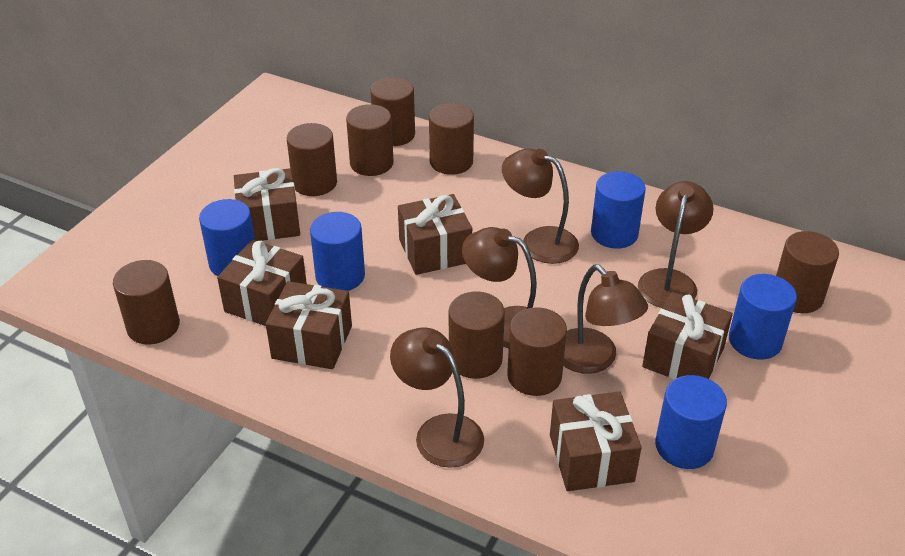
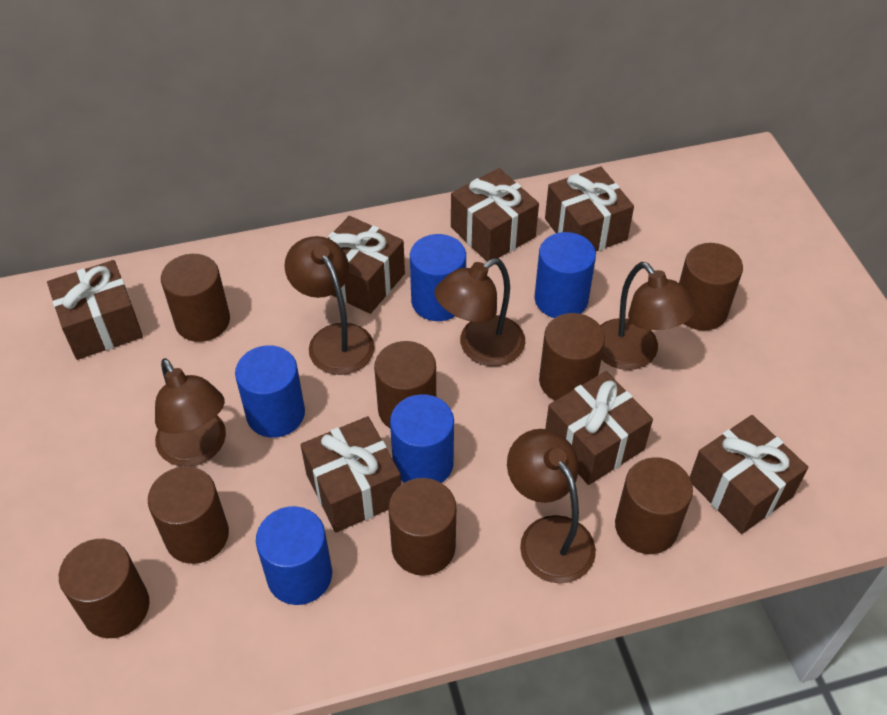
brown gift: [217,240,307,326] [234,168,300,241] [266,281,352,369] [398,194,472,275] [550,391,642,491] [642,292,733,380] = 6 -> [47,260,143,360] [301,416,401,533] [328,216,405,314] [451,168,539,262] [545,166,634,251] [545,371,653,485] [690,415,808,534] = 7

